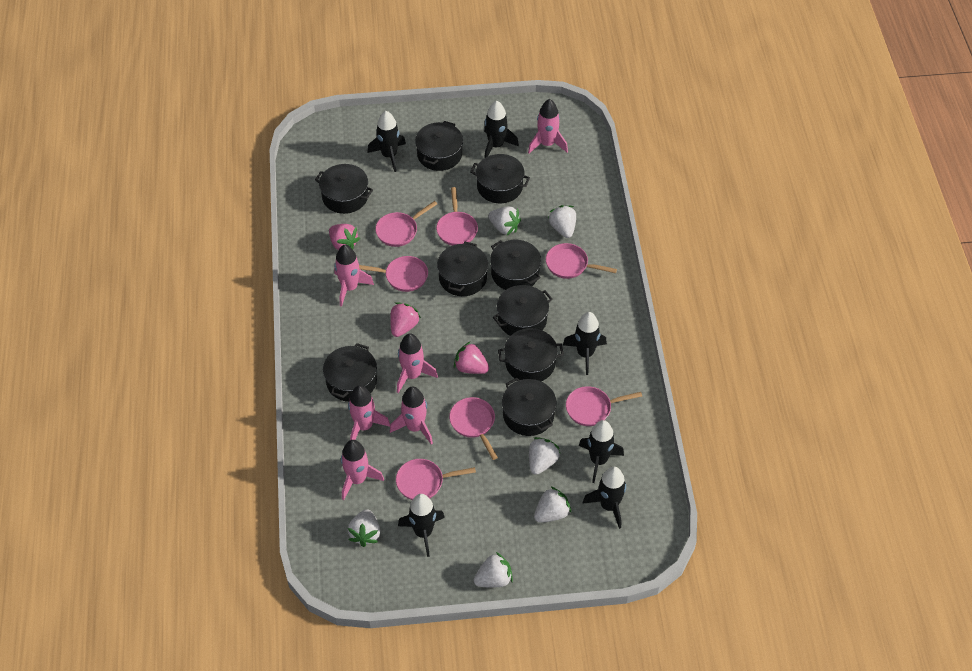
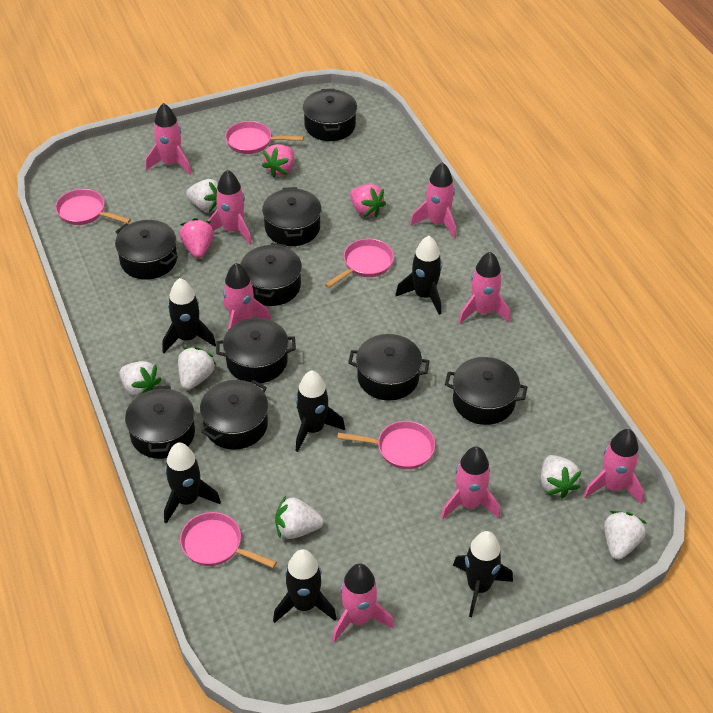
pink pan: [359,256,428,292] [375,201,437,247] [396,459,476,500] [436,187,478,246] [449,397,498,460] [546,243,617,279] [566,386,642,426] = 7 -> [55,189,131,225] [180,512,277,568] [225,121,304,154] [325,239,394,288] [337,421,435,469] = 5
pink rocket: [334,245,374,307] [341,440,384,500] [348,385,390,440] [390,386,433,445] [397,333,438,393] [528,99,568,153] = 6 -> [145,103,191,175] [208,170,252,245] [223,263,271,331] [332,563,394,643] [410,162,456,239] [441,446,500,520] [458,252,510,324] [583,429,644,504] = 8

